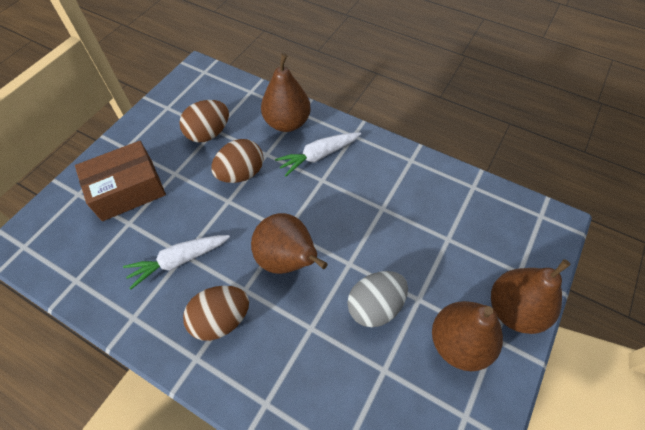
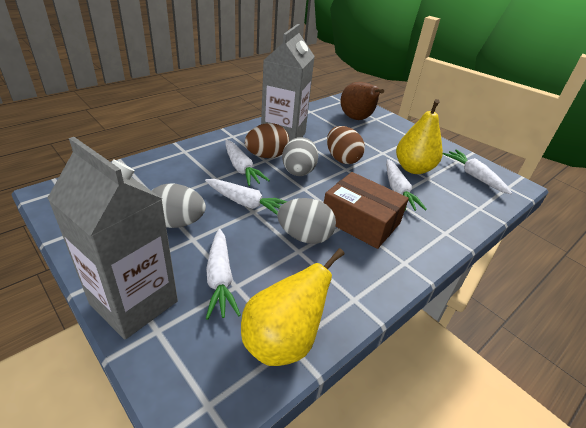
brown egg: [179,100,229,142] [183,286,249,341] [211,139,264,183] = 3 -> [245,123,289,158] [327,126,365,164] = 2
brown pear: [251,213,328,274] [261,53,311,132] [432,301,503,371] [491,259,571,334] = 4 -> [341,82,384,120] = 1
grey carton: none = 0 -> [47,137,178,340] [261,24,315,141] = 2
grey egg: [347,271,408,327] = 1 -> [152,183,206,228] [277,198,336,244] [282,137,318,176] = 3
white carrot: [123,235,230,290] [275,133,361,176] = 2 -> [205,179,287,215] [206,229,241,320] [225,140,270,186] [386,159,427,211] [443,149,512,194] = 5
yellow pear: none = 0 -> [241,248,345,366] [396,99,443,174] = 2

